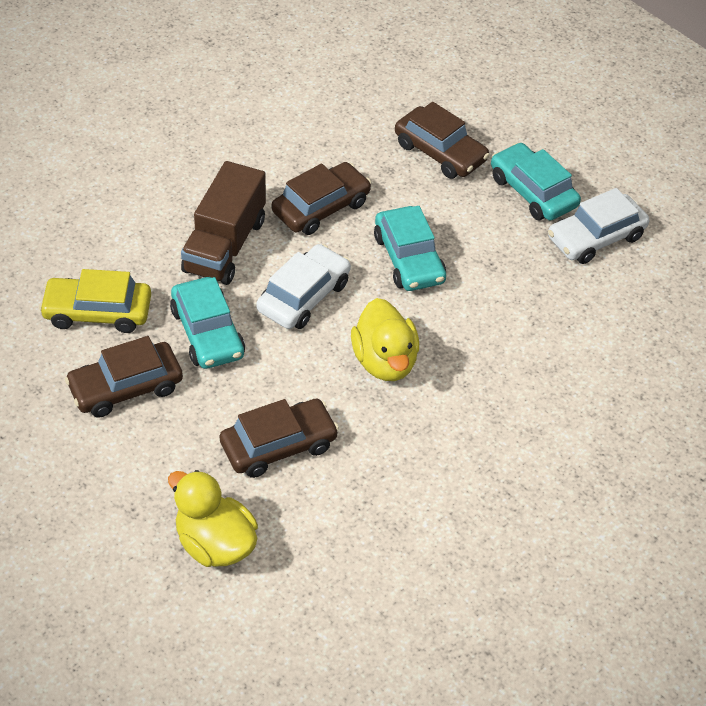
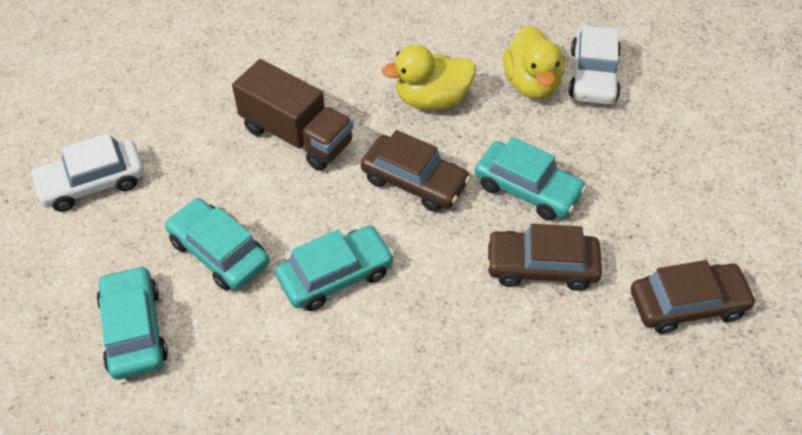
brown car: [65,336,183,418] [220,399,339,478] [272,162,371,235] [395,102,490,179] = 4 -> [361,130,471,212] [486,224,602,291] [631,260,757,334] = 3
turquoise car: [170,277,245,369] [374,206,446,291] [491,143,581,221] = 3 -> [97,265,168,380] [165,198,269,290] [275,226,394,311] [475,137,586,221] = 4
yellow car: [39,269,151,333] = 1 -> none = 0

